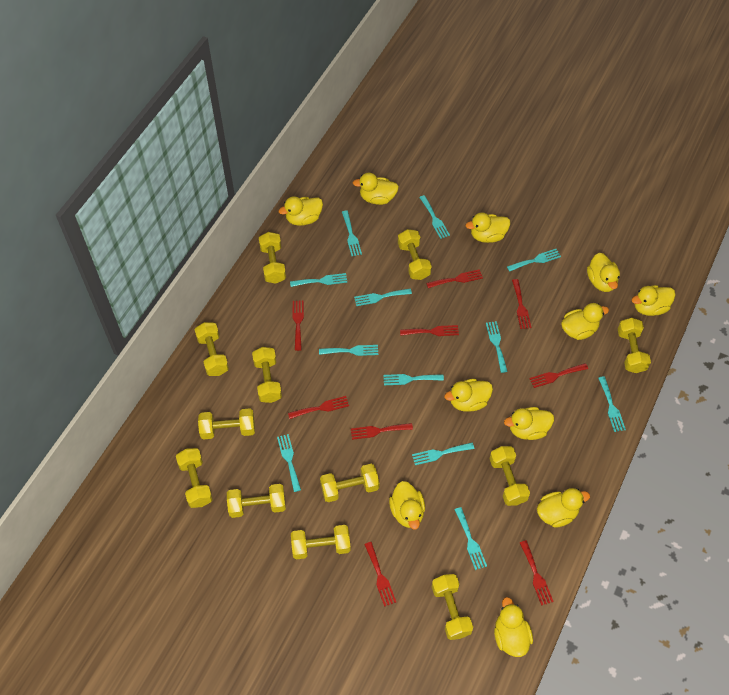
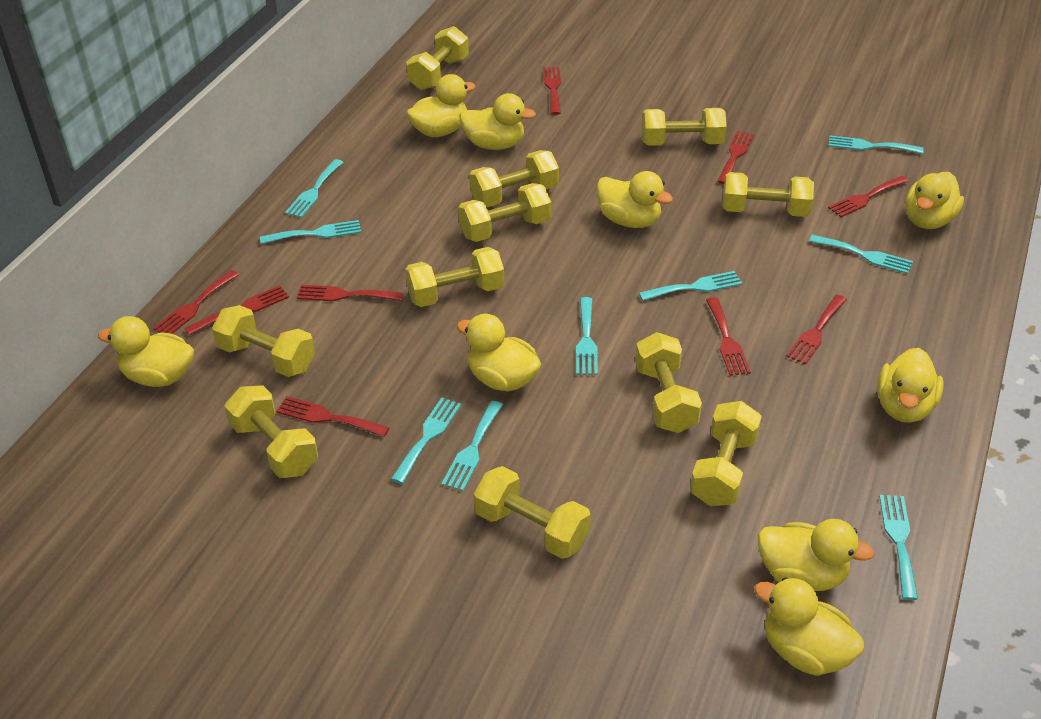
turquoise fork: [277,434,301,492] [290,273,347,287] [319,345,378,356] [342,210,362,256] [354,289,412,306] [383,374,444,385] [412,443,474,465] [419,195,450,239] [455,507,487,570] [486,321,508,373] [507,249,561,272] [598,376,626,432] = 12 -> [260,220,361,244] [285,159,344,218] [391,398,461,484] [442,401,503,491] [576,297,598,375] [639,271,742,301] [809,235,913,274] [828,135,924,154] [879,495,918,600] = 9
yellow duck: [279,196,323,226] [353,173,399,205] [389,481,425,530] [444,379,493,412] [466,212,510,243] [494,597,533,657] [504,407,554,440] [537,488,590,528] [561,303,609,340] [587,253,620,292] [632,285,676,316] = 11 -> [98,316,194,387] [406,74,476,137] [457,314,541,392] [459,93,536,150] [596,171,673,228] [754,577,865,676] [758,519,875,591] [877,348,944,423] [905,172,964,229] = 9
yellow dumbbell: [176,448,213,508] [194,322,229,376] [198,409,255,439] [227,484,286,518] [252,347,282,403] [259,232,286,284] [291,525,351,559] [320,464,379,502] [398,229,432,280] [432,574,473,640] [490,446,530,506] [618,318,651,373] = 12 -> [212,305,315,377] [225,385,318,478] [405,247,504,307] [406,26,469,90] [458,183,551,242] [469,150,559,207] [474,466,591,559] [635,332,702,433] [642,108,727,146] [690,401,762,506] [722,172,814,217] = 11

